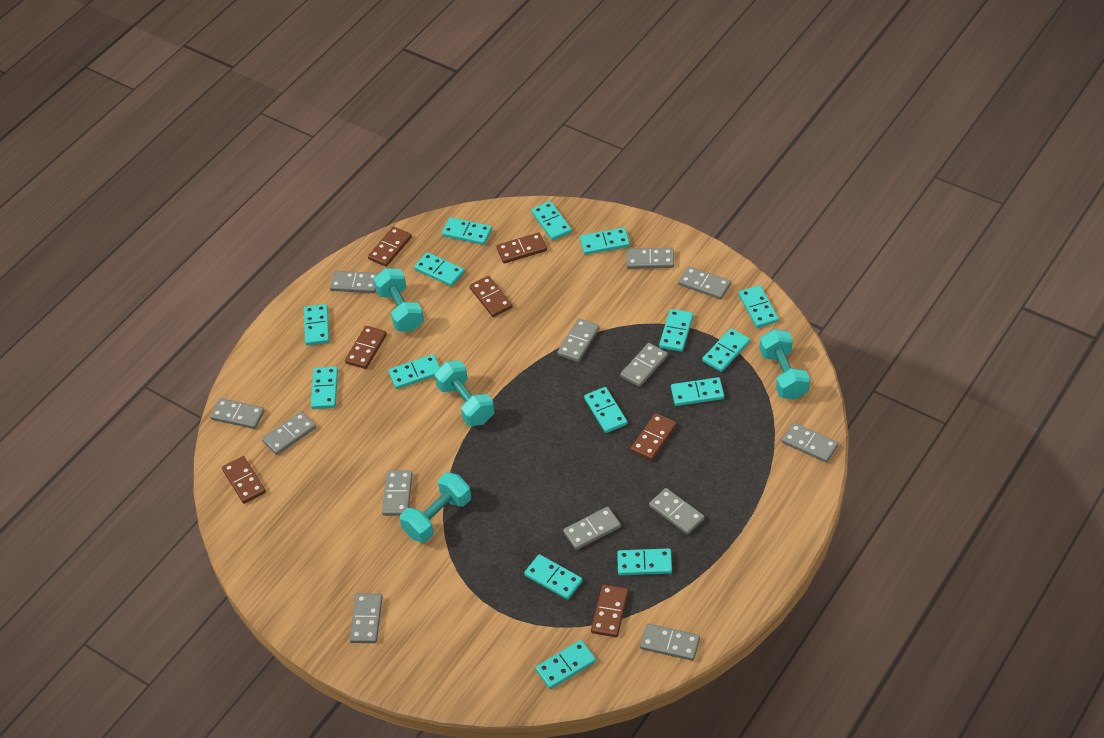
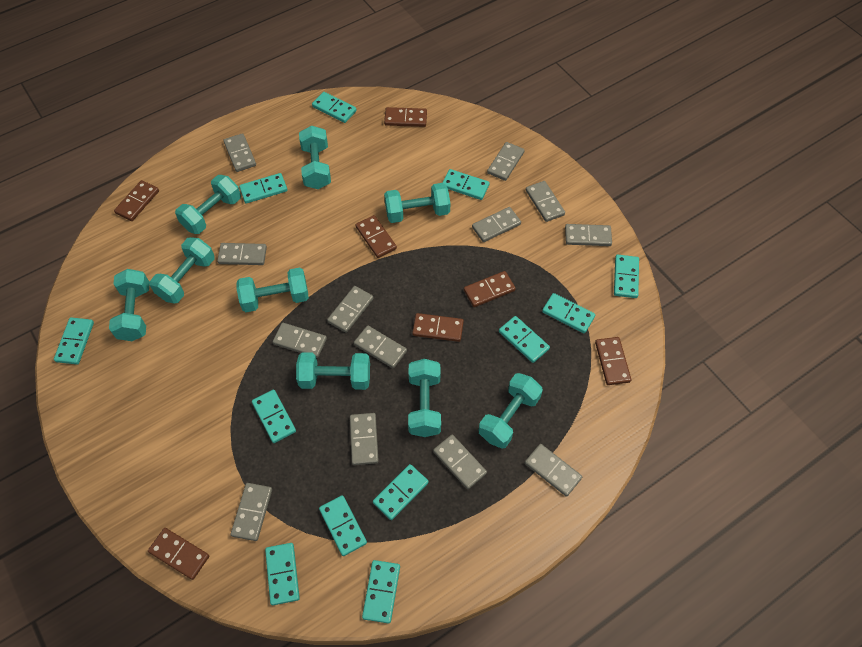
turquoise domino: [304,304,329,345] [311,367,338,409] [388,354,440,389] [414,252,464,286] [442,217,492,245] [524,554,582,600] [531,201,572,240] [535,640,596,689] [580,227,630,255] [584,387,627,433] [617,548,672,575] [659,309,693,352] [671,377,724,406] [702,328,750,372] [739,285,779,328] = 15 -> [54,317,94,364] [239,173,287,203] [252,390,296,443] [265,543,300,605] [312,92,357,123] [319,495,367,556] [362,560,400,624] [373,464,429,520] [442,169,490,200] [499,316,550,363] [542,293,595,333] [614,255,639,298] = 12
turquoise dumbbell: [374,268,424,332] [400,472,471,543] [434,360,495,426] [760,329,810,400] = 4 -> [109,269,150,341] [149,237,215,303] [175,175,241,234] [236,268,309,312] [296,352,370,390] [299,126,331,189] [384,183,450,223] [408,359,441,437] [479,373,543,449] = 9

